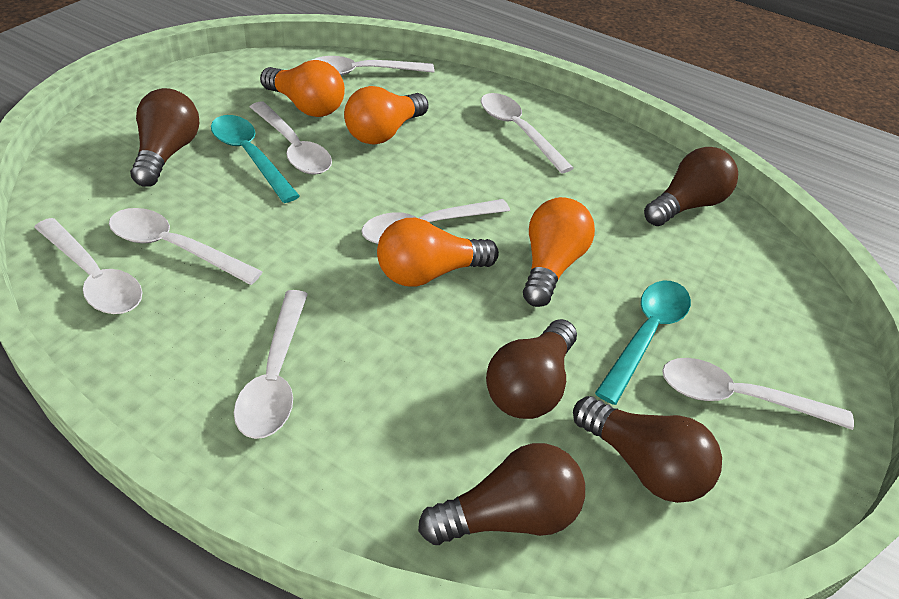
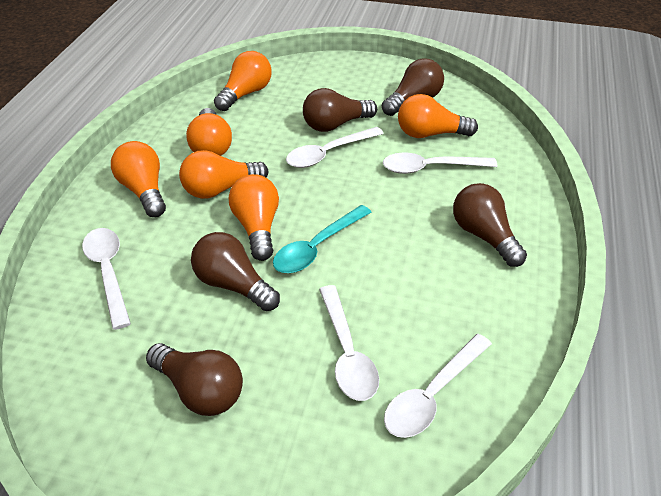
orange light bulb: [260,60,345,117] [344,86,429,145] [377,218,499,287] [523,197,595,307] = 4 -> [111,141,166,217] [179,150,269,199] [186,108,232,156] [214,51,272,111] [229,174,279,261] [398,94,478,138] = 6
turquoise spoon: [211,115,300,203] [595,281,691,405] = 2 -> [273,205,371,273] = 1
white spoon: [34,218,143,314] [109,208,263,285] [234,290,308,439] [250,102,332,175] [312,56,435,76] [361,199,510,244] [481,93,574,174] [662,358,854,430] = 8 -> [82,228,131,330] [286,127,384,168] [319,285,379,401] [383,153,497,174] [384,334,492,438] = 5

